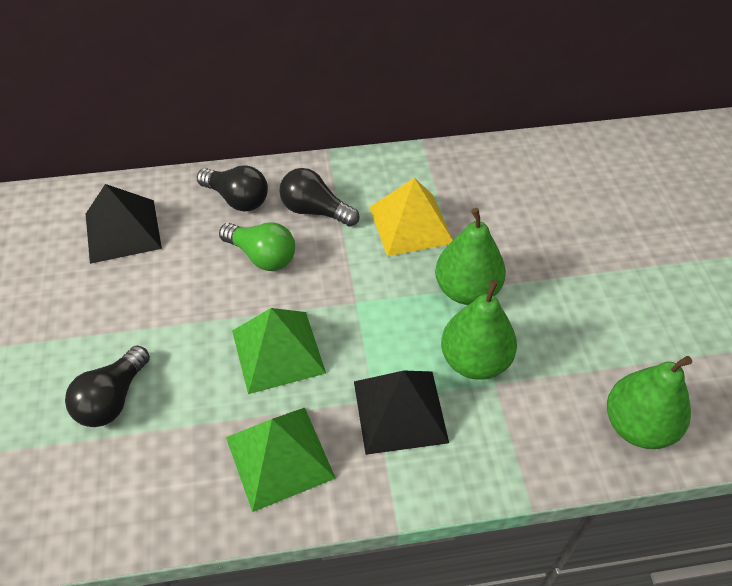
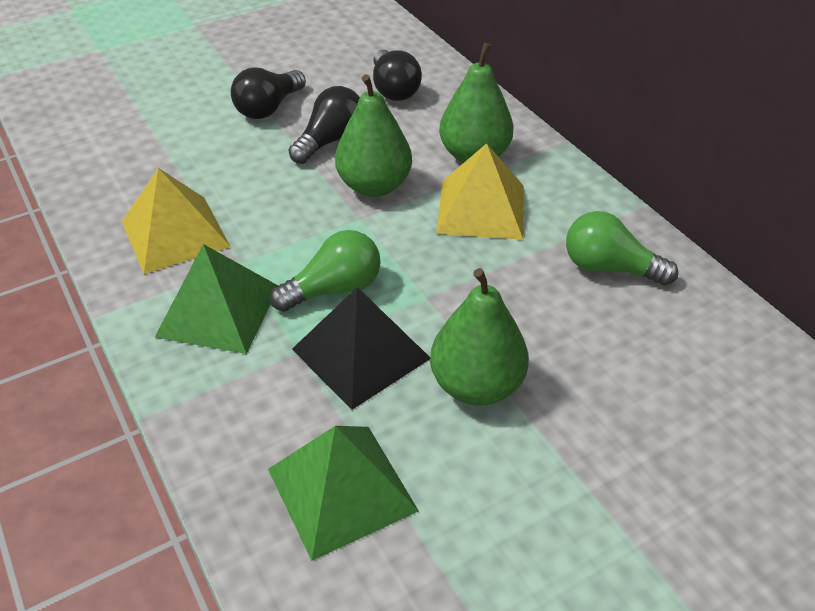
black pyramid: [86,184,162,264] [354,371,449,455] = 2 -> [292,287,430,410] = 1
green light bulb: [219,222,295,271] = 1 -> [270,230,381,312] [566,211,678,286] = 2
yellow pyramid: [369,178,453,257] = 1 -> [122,168,231,274] [436,143,524,240] = 2

